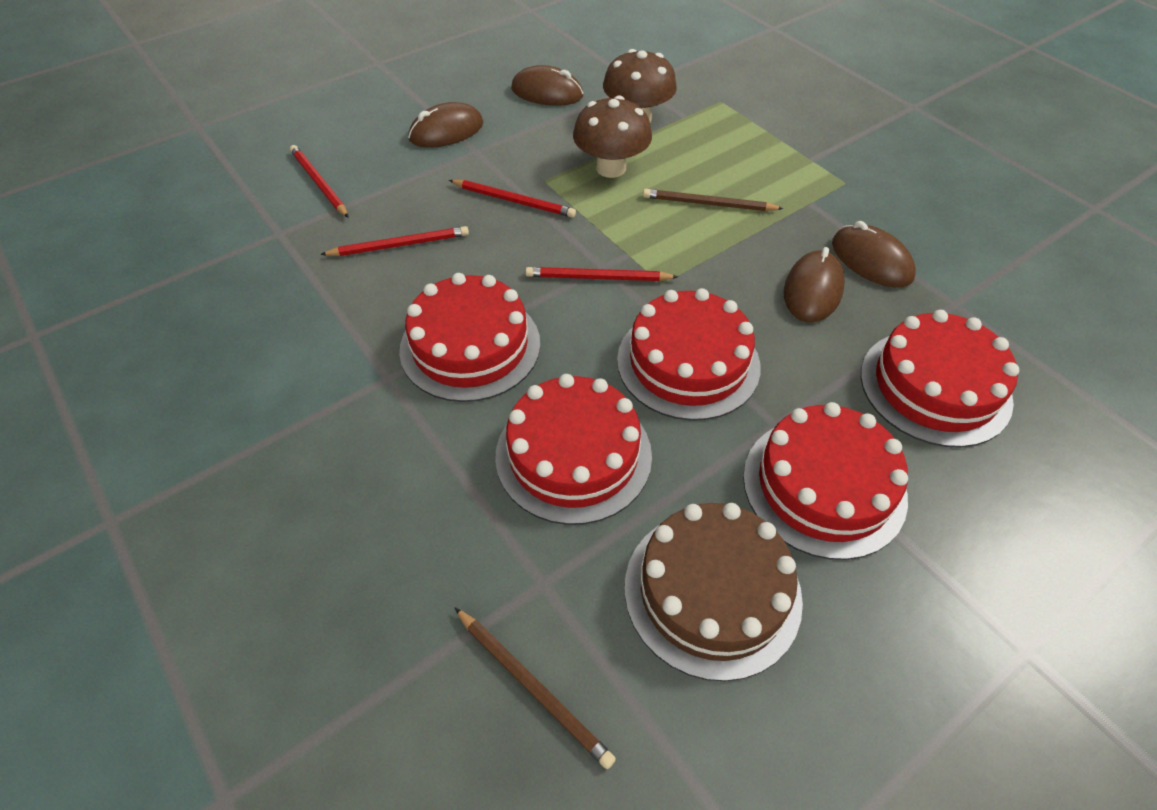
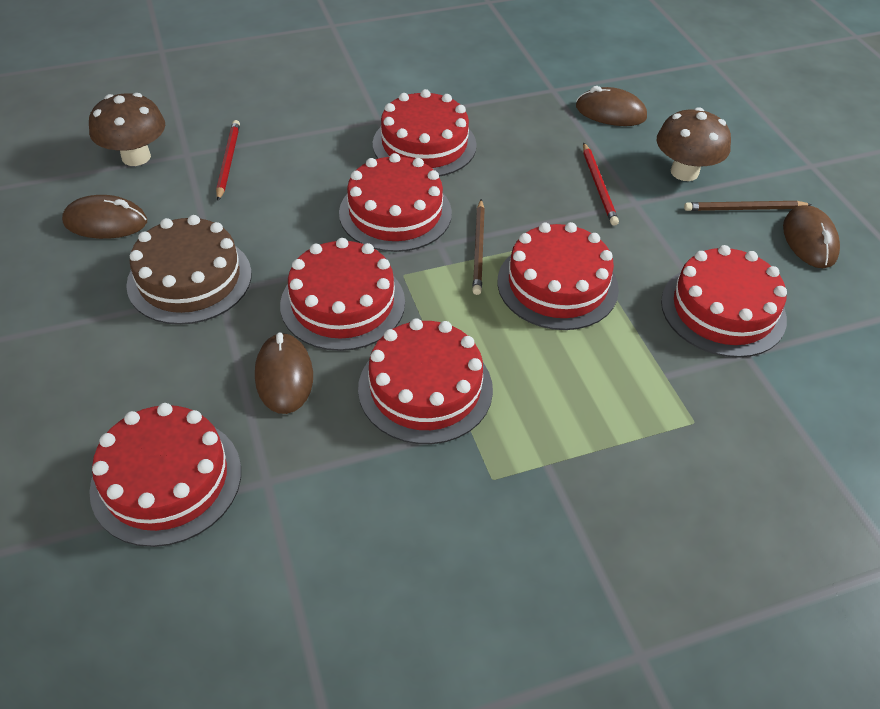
red cake: [399,273,540,402] [495,374,652,525] [617,288,761,421] [743,402,908,560] [861,310,1020,448] = 5 -> [89,403,241,547] [280,238,405,351] [339,153,452,252] [358,318,493,444] [373,89,477,177] [497,222,619,330] [661,245,787,358] = 7
red pencil: [290,145,349,218] [320,226,469,256] [449,180,576,218] [525,267,678,281] = 4 -> [216,120,240,201] [583,142,619,226] = 2

